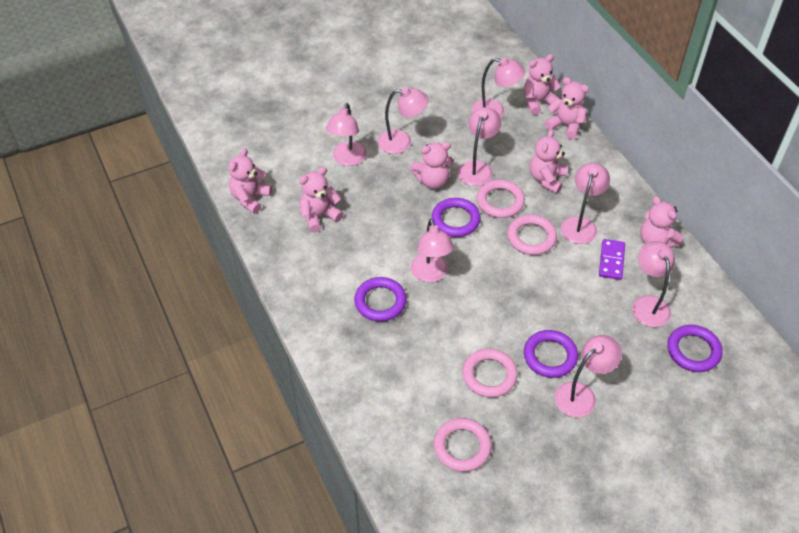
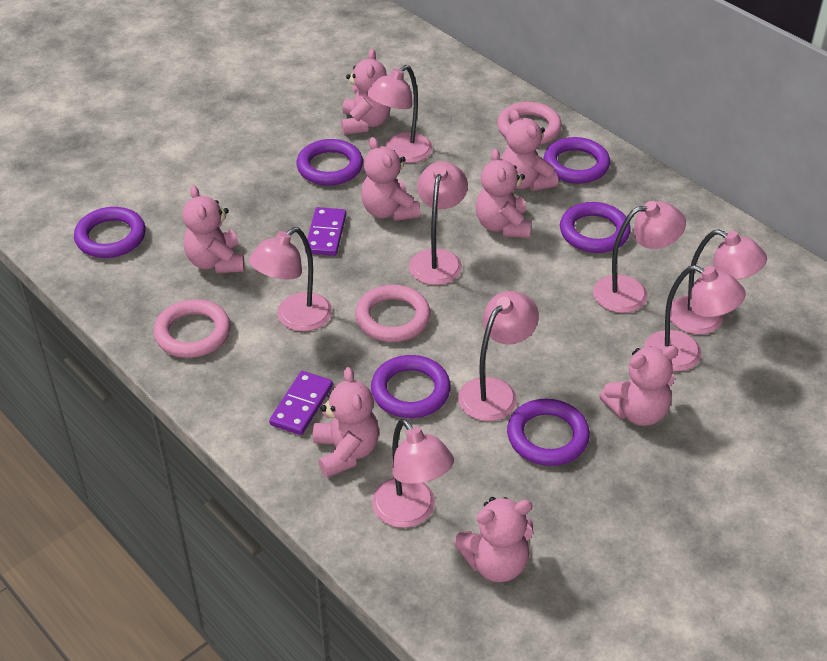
pink ring: [434,418,492,472] [462,348,518,398] [477,180,525,218] [507,214,557,255] = 4 -> [154,299,230,358] [355,285,431,342] [497,102,562,145] = 3
pink teddy bear: [228,148,272,214] [299,167,343,232] [411,142,453,189] [524,54,561,115] [530,129,567,194] [545,77,589,140] [640,196,683,248] = 7 -> [183,185,245,273] [313,367,379,478] [341,49,391,135] [361,137,420,221] [454,497,533,582] [476,148,531,238] [501,109,558,191] [599,345,678,426] = 8
purple domino: [599,239,625,280] = 1 -> [269,371,333,435] [305,207,346,256] = 2
purple ring: [354,277,407,322] [432,198,481,237] [524,330,578,378] [667,325,722,372] = 4 -> [74,207,146,258] [296,139,363,186] [371,355,451,418] [507,399,590,466] [544,137,610,184] [560,202,631,253] = 6

